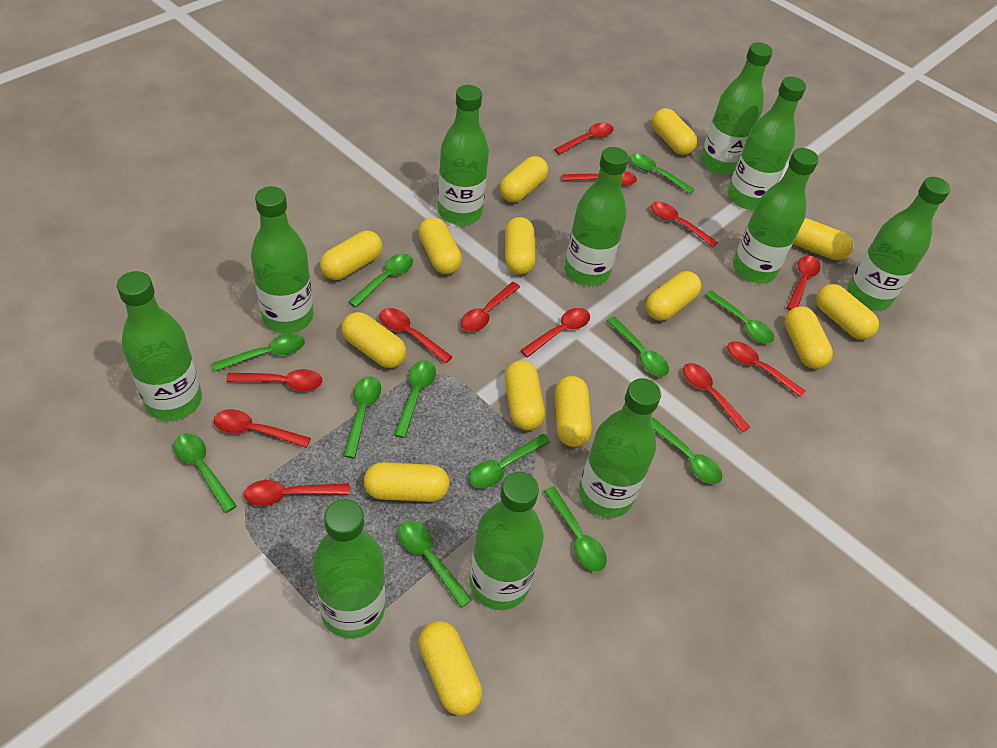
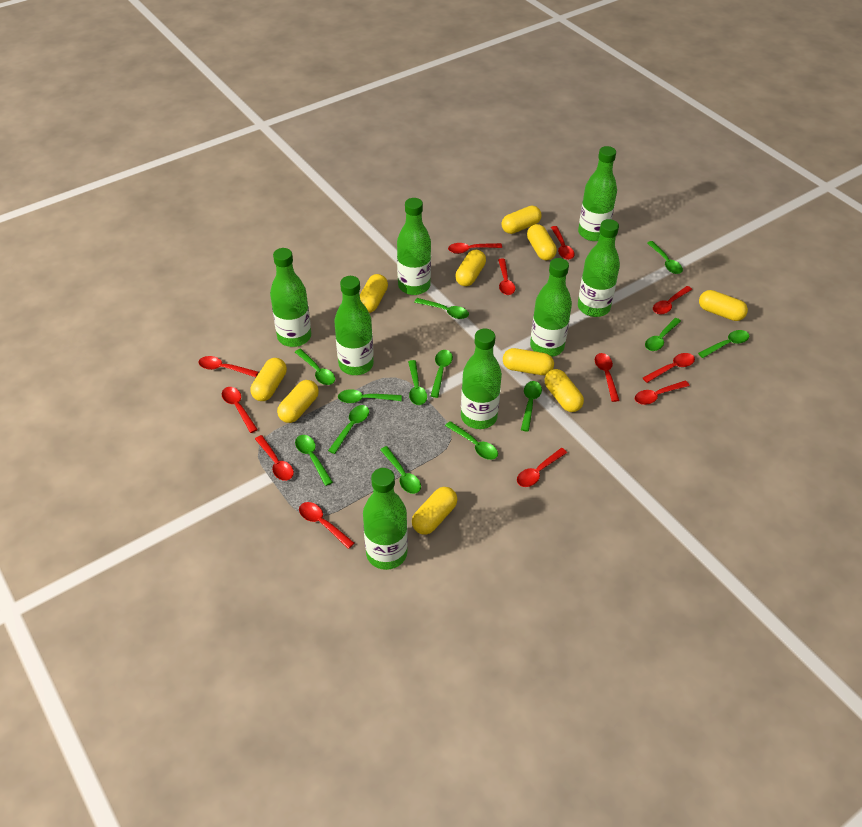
green bottle: [117,271,202,421] [251,186,314,333] [313,499,385,638] [438,85,489,225] [469,472,544,610] [564,147,629,286] [579,378,661,518] [701,42,773,175] [728,76,806,210] [733,148,819,283] [847,177,951,310] = 11 -> [270,248,311,347] [334,276,374,375] [363,468,408,570] [397,198,431,295] [461,328,502,429] [530,258,572,357] [578,146,617,241] [578,219,620,317] = 8
green spoon: [174,434,237,513] [212,334,305,372] [343,376,381,458] [348,254,413,308] [394,360,436,438] [398,520,472,608] [469,434,550,488] [544,486,607,572] [607,317,669,377] [630,153,695,194] [651,417,722,484] [705,290,774,343] = 12 -> [295,349,335,385] [295,435,333,486] [328,405,369,454] [338,389,402,403] [380,446,421,494] [408,360,427,405] [414,298,469,319] [431,350,453,398] [445,421,498,460] [521,381,542,432] [645,318,681,351] [647,241,683,274] [698,330,749,358] = 13
yellow capsule: [320,231,383,280] [342,312,407,368] [364,462,450,502] [418,217,462,274] [418,621,482,716] [500,156,548,202] [505,217,536,275] [505,360,545,431] [555,376,592,447] [646,271,702,321] [652,108,698,155] [785,306,833,369] [793,218,854,260] [816,284,879,340] = 14 -> [251,358,287,401] [277,380,319,423] [360,274,388,313] [412,487,457,534] [455,250,486,286] [501,206,542,234] [503,348,554,375] [527,224,557,260] [545,369,584,412] [699,290,748,321] = 10

